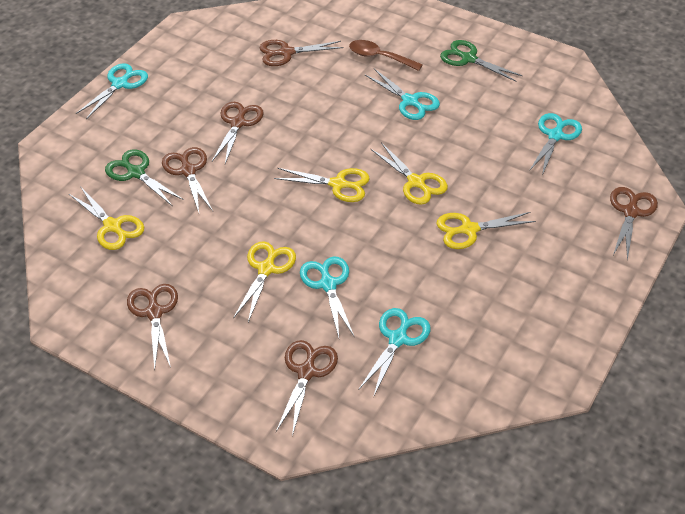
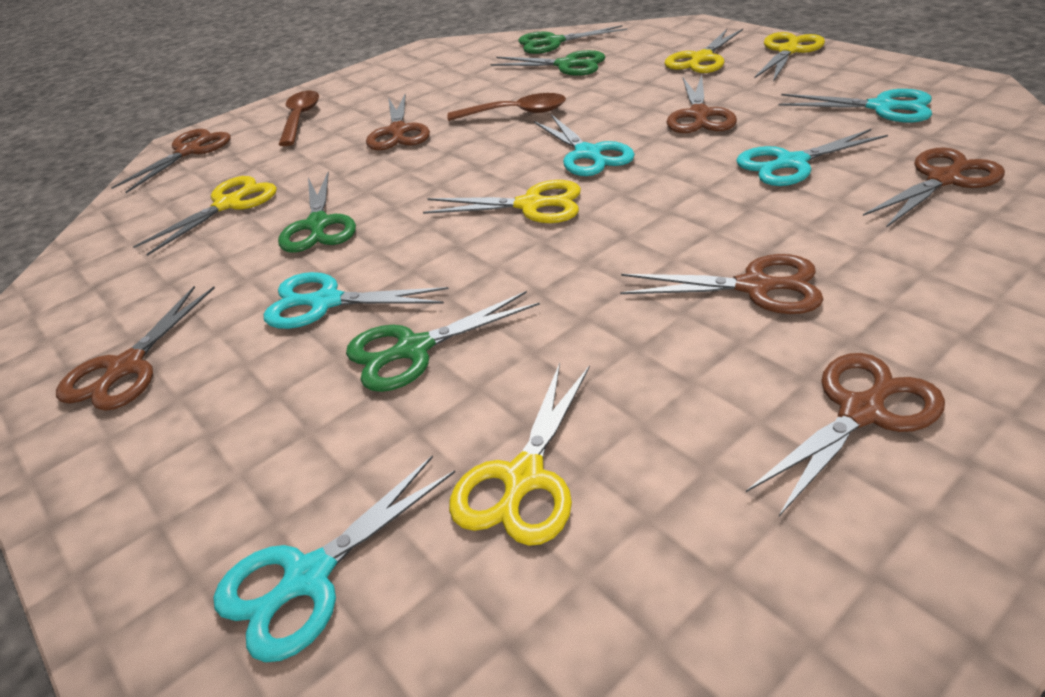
brown scissors: [127,284,178,370] [162,147,213,212] [212,102,264,164] [259,40,344,66] [276,340,338,436] [610,187,658,261] = 6 -> [56,286,215,411] [111,129,231,193] [366,94,430,150] [620,254,823,314] [666,75,737,133] [746,353,945,516] [863,147,1005,228] = 7
brown spoon: [349,40,423,71] = 1 -> [278,91,319,146] [447,93,566,121] = 2
green scissors: [105,149,184,206] [440,40,523,82] = 2 -> [278,172,356,253] [346,291,540,392] [490,50,605,76] [518,25,627,54] = 4

